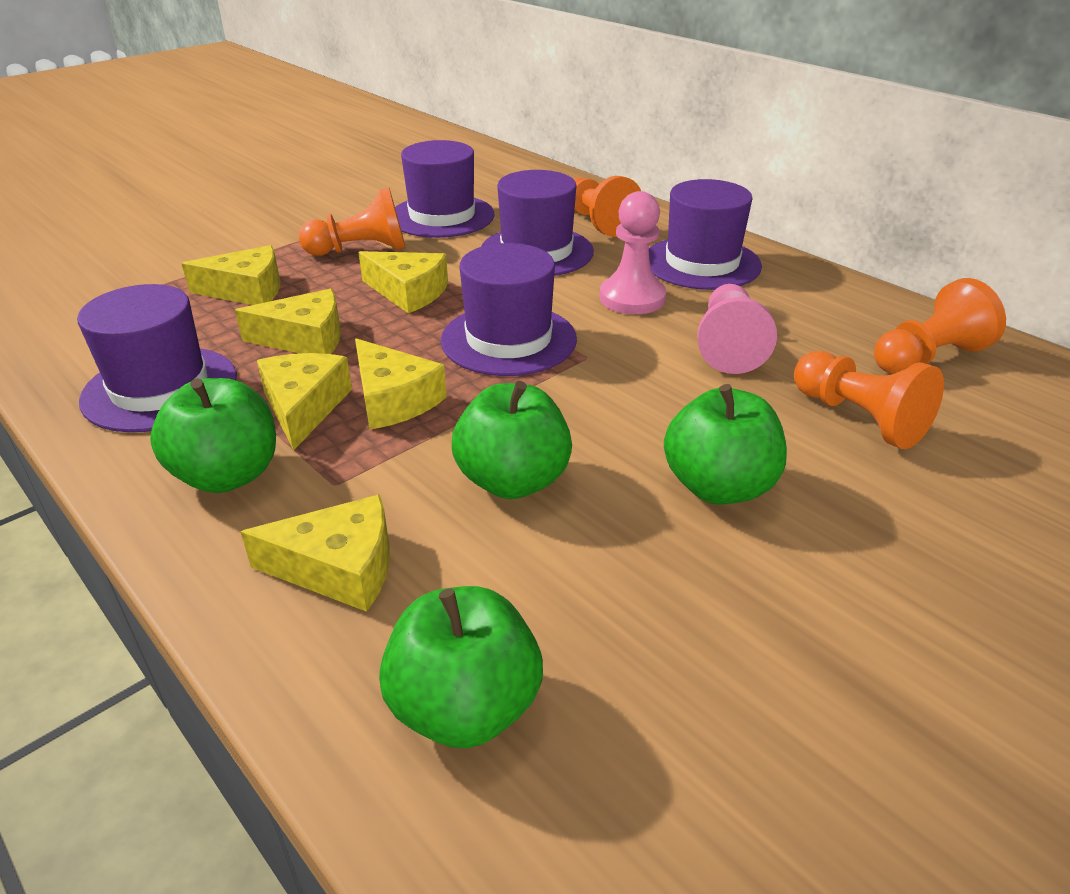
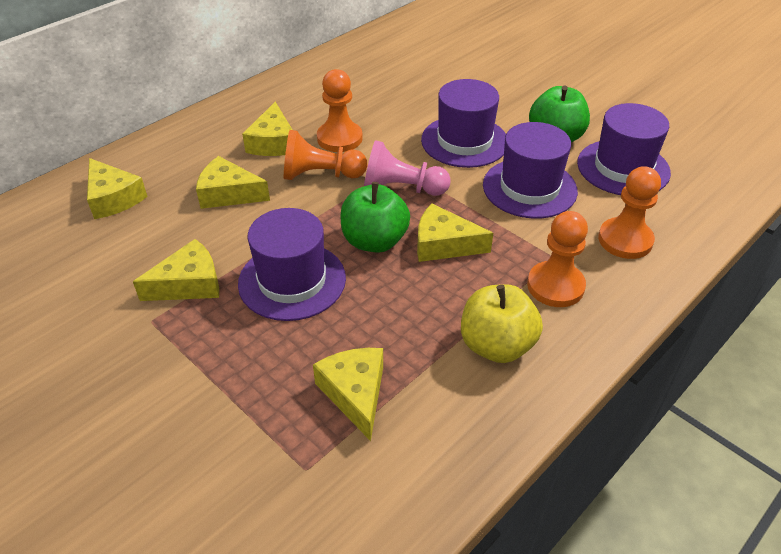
green apple: [150,378,276,493] [379,586,543,748] [452,381,572,499] [664,384,787,505] = 4 -> [341,182,410,253] [529,85,590,142] = 2
pink pawn: [600,191,666,314] [697,284,777,374] = 2 -> [364,140,451,196] = 1
purple hat: [77,284,237,432] [395,140,495,238] [441,243,577,376] [481,170,594,276] [649,179,762,290] = 5 -> [238,208,346,321] [421,79,506,168] [483,122,578,219] [577,103,671,195] = 4
yellow apple: none = 0 -> [461,284,543,363] = 1

